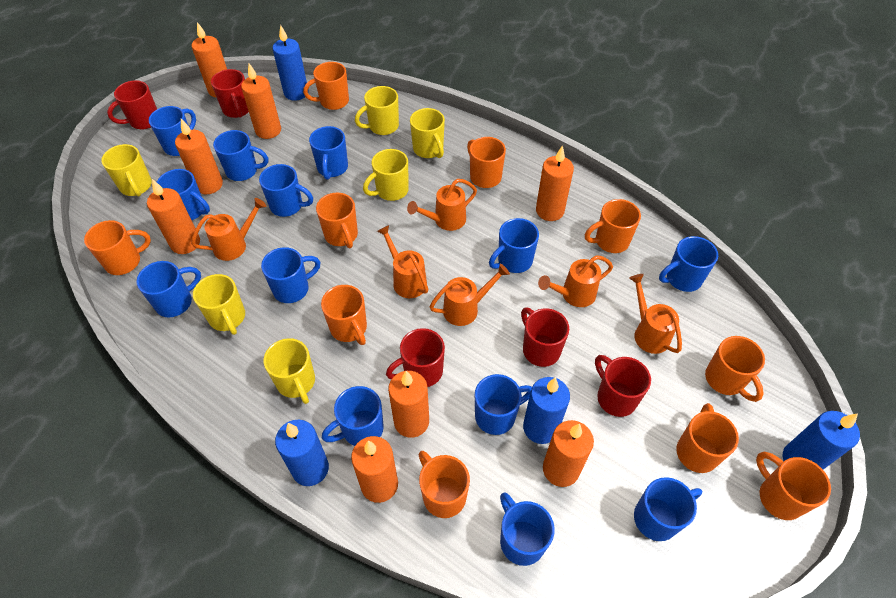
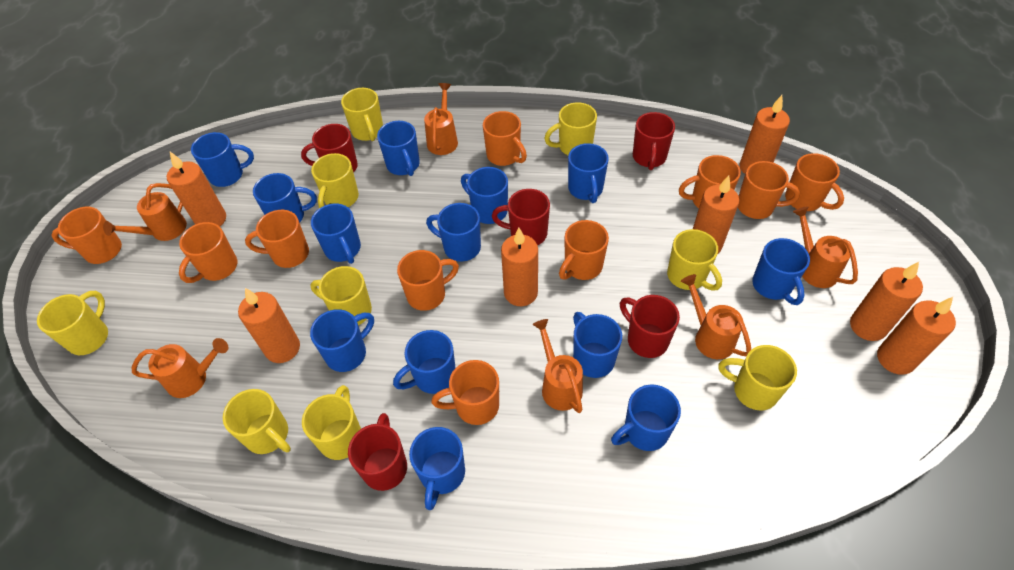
blue candle: [272,25,309,101] [275,420,329,486] [523,377,570,444] [783,411,860,470] = 4 -> none = 0
orange candle: [147,179,200,254] [175,119,223,194] [192,22,227,98] [241,63,281,139] [351,436,398,503] [388,371,429,438] [536,145,574,221] [543,420,594,487] = 8 -> [167,152,226,226] [238,288,300,363] [501,228,538,306] [693,175,739,253] [740,95,790,174] [850,262,923,341] [877,297,956,375] = 7
yellow mug: [101,144,152,196] [193,274,245,335] [264,338,315,404] [355,86,399,135] [363,149,409,201] [410,108,445,158] = 6 -> [37,291,108,355] [223,389,291,454] [302,385,361,460] [310,266,372,325] [311,153,359,208] [341,88,383,141] [544,102,597,155] [667,229,722,291] [718,345,797,410] = 9

